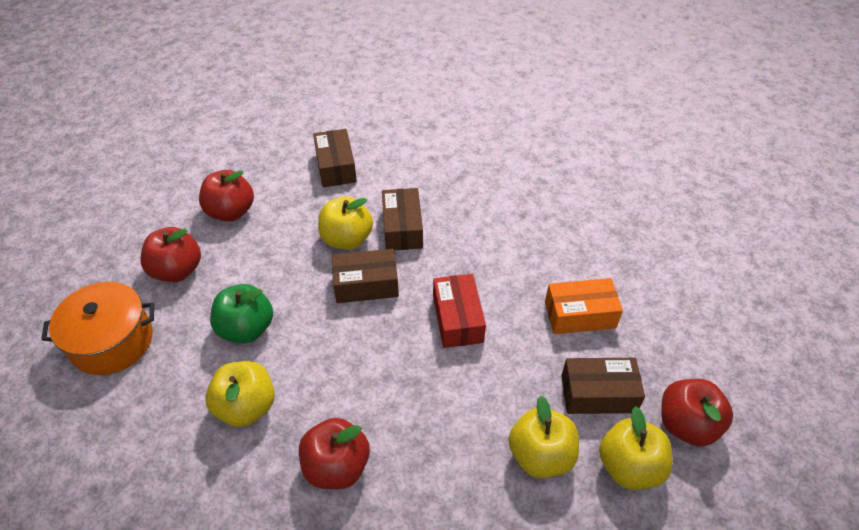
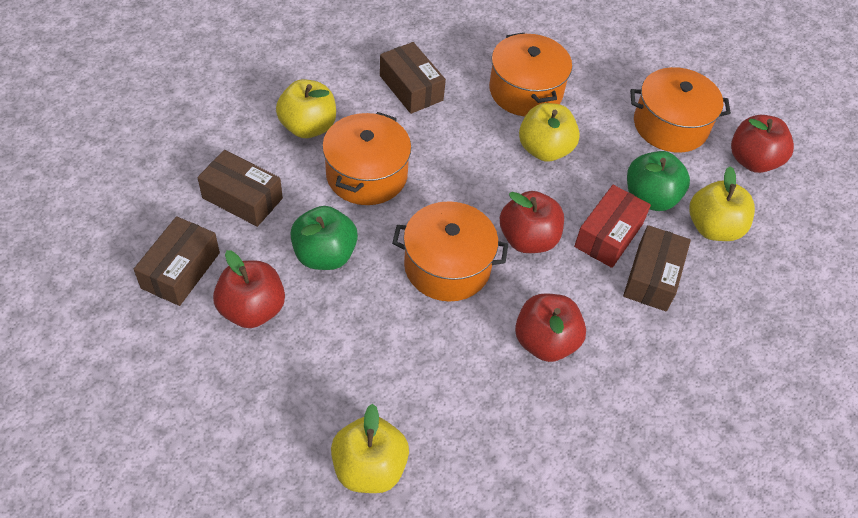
green apple: [210,284,273,343] = 1 -> [290,206,358,270] [627,151,690,211] = 2
orange box: [545,278,623,334] = 1 -> none = 0
orange pot: [41,282,154,375] = 1 -> [322,112,411,205] [392,201,508,302] [489,33,572,117] [630,67,731,153] = 4

